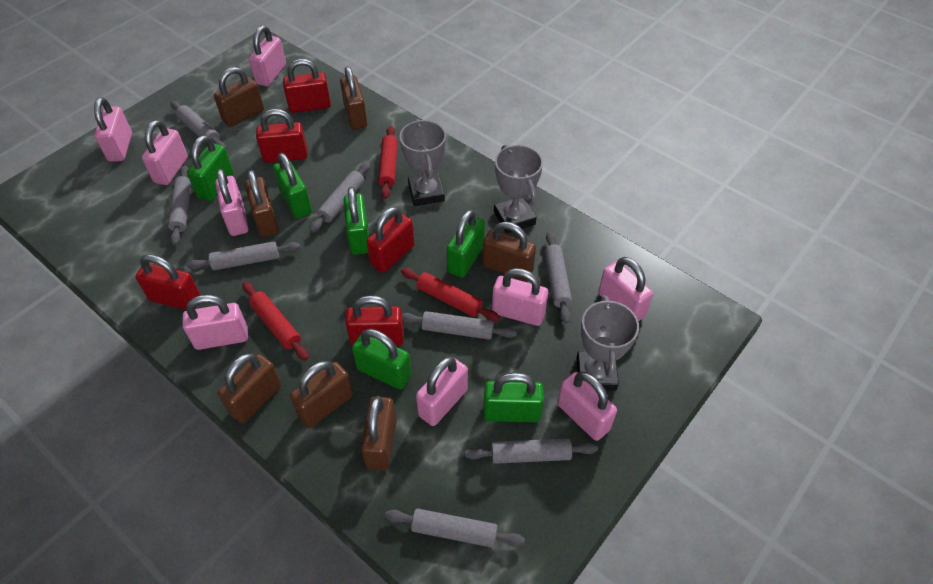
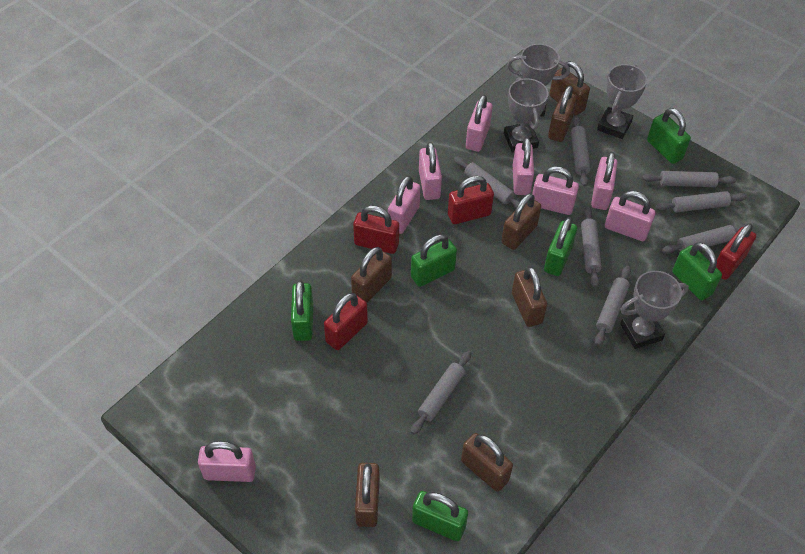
grey trophy: [399,119,446,206] [494,145,543,233] [576,295,639,391] = 3 -> [504,77,548,153] [507,44,570,117] [597,64,647,139] [620,271,689,349] = 4
pink padlock: [94,97,132,162] [142,120,188,185] [182,295,248,350] [215,169,249,236] [249,25,286,87] [416,357,468,426] [492,268,548,326] [557,372,617,441] [598,257,653,321] = 9 -> [198,441,256,482] [388,176,420,234] [419,142,442,200] [466,95,493,152] [513,137,534,195] [532,166,579,215] [591,152,617,210] [605,191,656,241] = 8
red padlock: [135,254,201,310] [256,109,307,163] [283,59,331,113] [345,295,404,346] [367,207,414,273] = 5 -> [324,293,368,350] [353,205,399,254] [448,176,494,224] [716,223,756,280] = 4
red rolling pin: [242,282,309,361] [378,126,398,199] [401,268,500,322] = 3 -> none = 0

